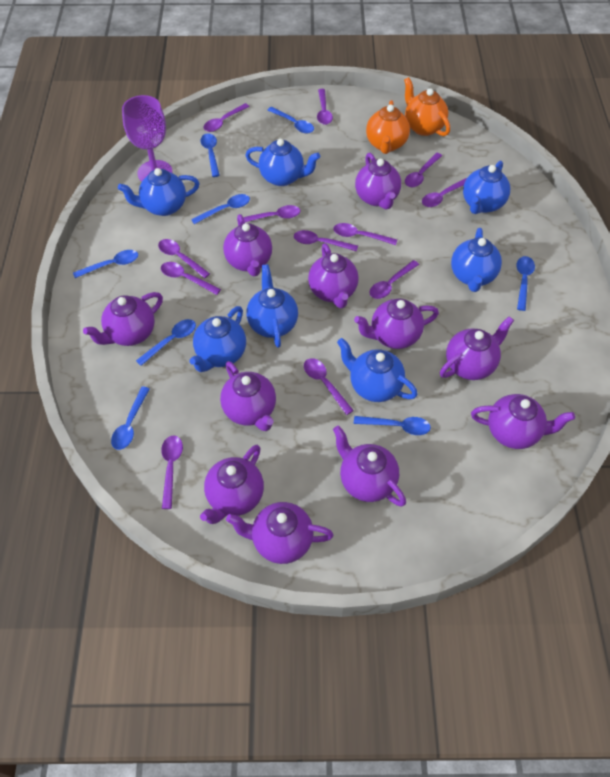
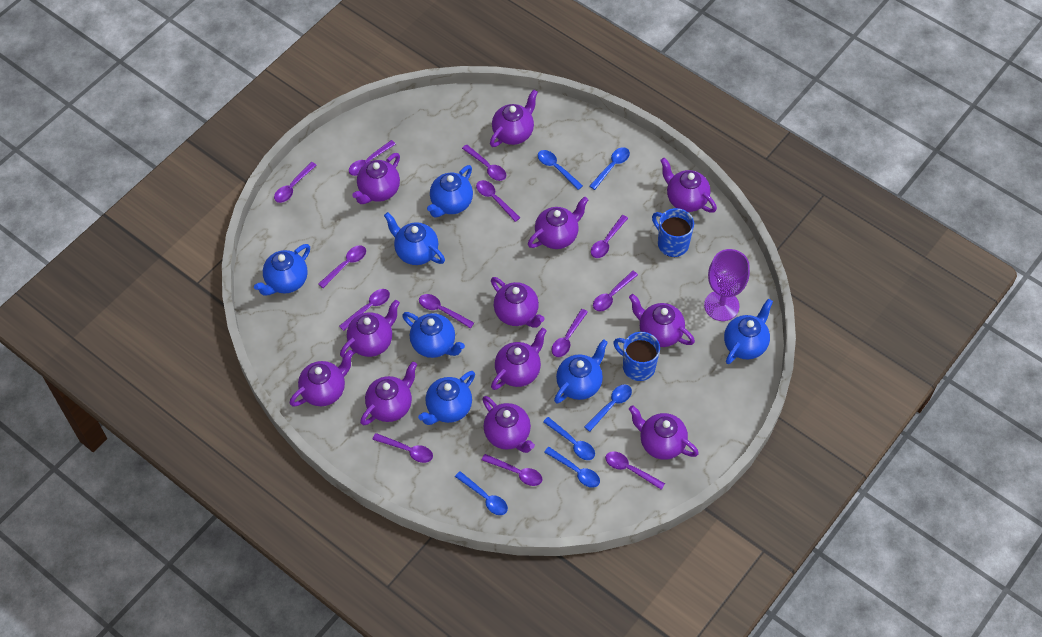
blue mug: none = 0 -> [613,332,660,381] [652,208,694,257] = 2
blue spoon: [73,250,138,278] [111,386,150,450] [136,319,196,366] [191,194,250,224] [200,133,220,177] [268,107,314,133] [354,416,431,435] [516,256,535,311] = 8 -> [455,471,508,515] [538,150,583,190] [543,417,595,460] [544,447,600,488] [584,384,632,432] [589,147,630,190] = 6
orange teapot: [366,100,410,154] [404,77,450,136] = 2 -> none = 0
purple spoon: [158,239,210,278] [161,262,221,295] [161,435,183,509] [203,103,250,132] [243,205,300,222] [294,230,358,251] [304,358,354,415] [317,89,333,125] [333,223,397,245] [369,260,419,299] [405,153,442,187] [422,178,467,207] = 12 -> [274,162,317,203] [318,245,366,288] [339,289,390,331] [349,140,396,176] [373,433,433,463] [419,294,474,328] [462,144,506,181] [476,180,520,222] [482,454,543,486] [552,309,588,357] [591,215,628,258] [593,271,638,311] [605,451,665,490] = 13
purple teapot: [83,292,163,346] [200,445,264,524] [220,361,276,431] [223,214,272,276] [226,502,334,564] [308,243,359,308] [333,426,406,507] [354,298,439,349] [355,153,401,209] [440,316,514,380] [471,394,575,449] = 11 -> [290,350,354,407] [340,300,400,358] [352,153,400,204] [360,362,417,425] [482,396,535,453] [490,89,538,147] [491,277,545,328] [491,328,547,390] [528,196,588,249] [629,294,695,347] [629,405,699,460] [660,158,717,213] = 12

